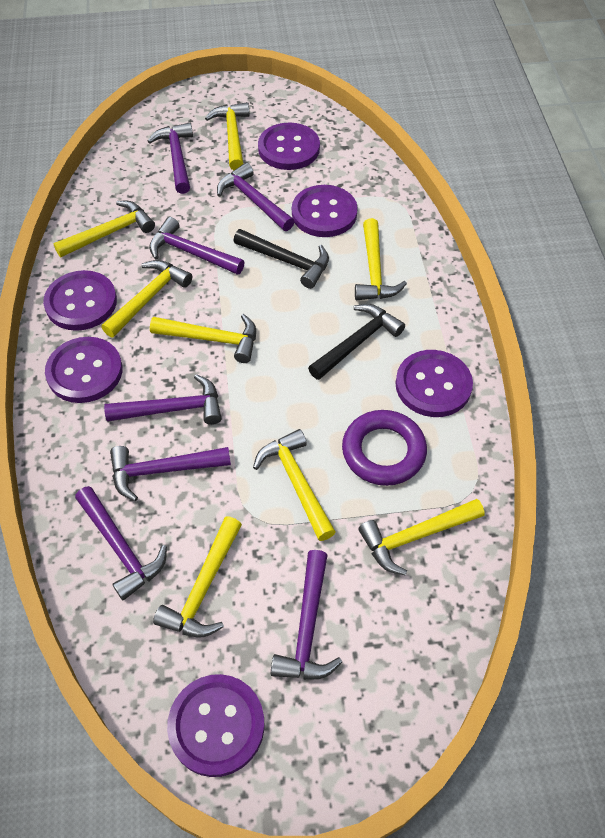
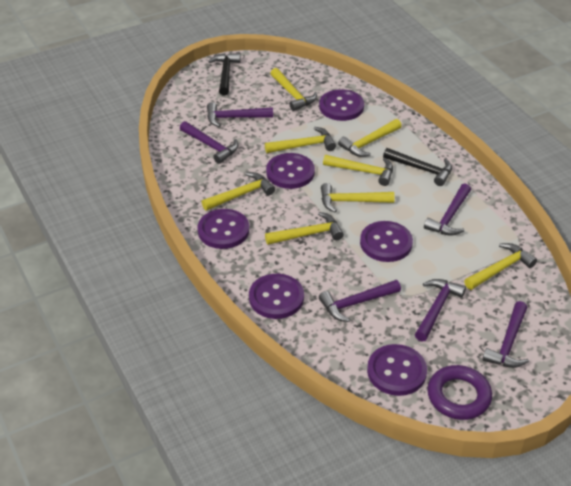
purple hammer: [75,486,167,600] [104,374,222,425] [110,446,231,501] [148,123,193,194] [149,217,244,275] [217,163,295,231] [271,550,342,680] = 7 -> [180,121,238,164] [207,102,273,127] [319,280,401,322] [415,279,466,342] [424,184,471,236] [482,301,529,368] = 6

